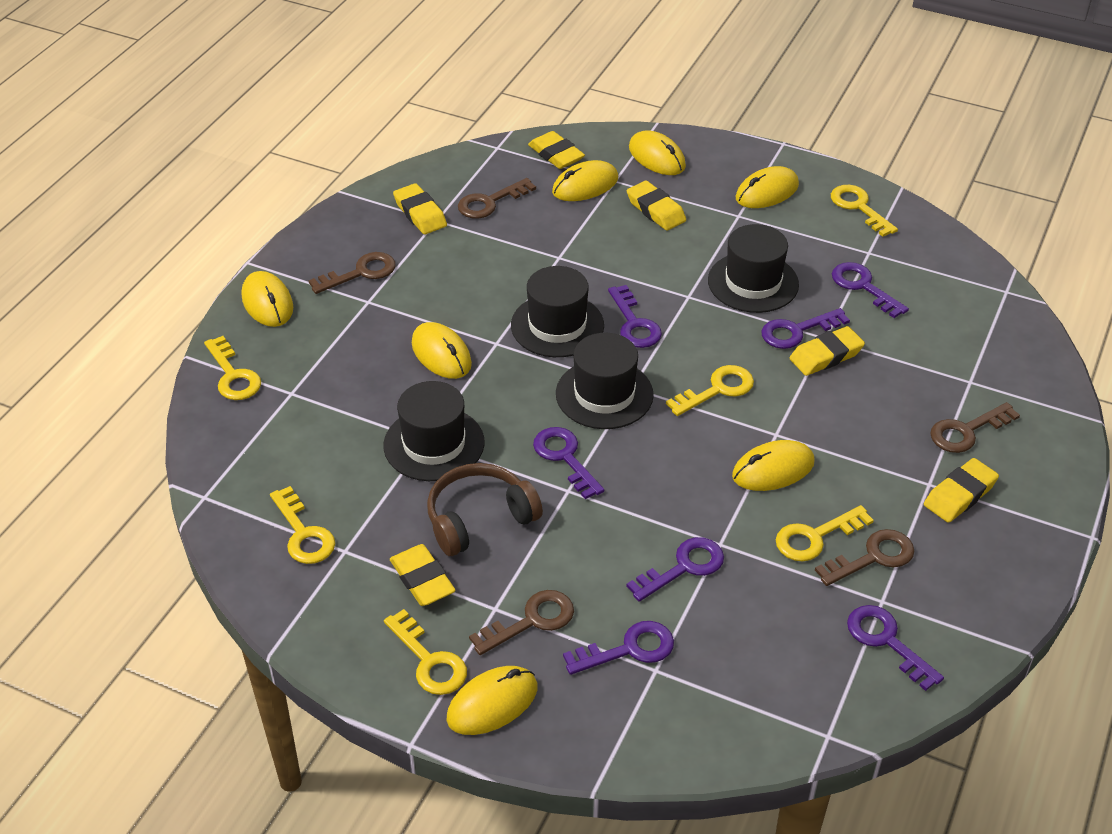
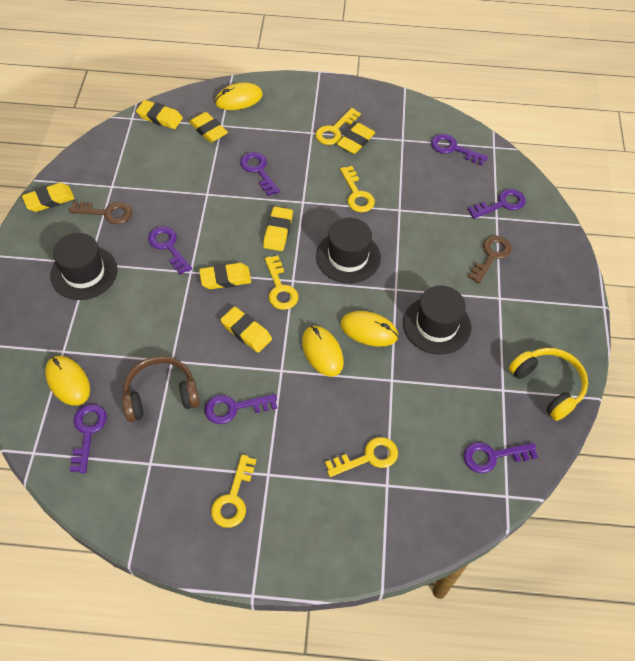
black hat: [383,381,485,481] [511,266,604,357] [556,333,654,429] [708,224,799,313] = 4 -> [50,233,118,300] [316,218,381,283] [403,286,471,355] = 3
brown key: [308,252,396,294] [458,178,536,219] [469,590,574,655] [815,529,914,586] [930,402,1020,453] = 5 -> [69,201,132,224] [468,236,511,284] = 2
yellow eraser: [390,544,456,606] [393,183,447,234] [528,131,585,169] [627,181,686,230] [789,326,865,376] [924,458,999,523] = 6 -> [22,183,74,212] [136,100,183,129] [189,112,228,143] [199,263,251,289] [220,307,272,353] [263,207,293,251] [337,123,375,154] = 7
yellow headphones: none = 0 -> [509,348,588,421] = 1
yellow key: [204,336,261,400] [270,486,335,564] [384,609,467,695] [666,365,754,416] [776,505,874,562] [831,185,898,237] = 6 -> [211,455,257,528] [265,255,298,310] [315,108,361,145] [325,437,398,477] [340,166,375,212] = 5
yellow mouse: [242,271,293,327] [412,322,472,379] [447,666,537,735] [552,160,618,201] [629,130,686,175] [732,440,815,491] [736,166,799,208] = 7 -> [45,356,90,406] [215,82,263,110] [302,326,344,377] [341,311,398,347] = 4

